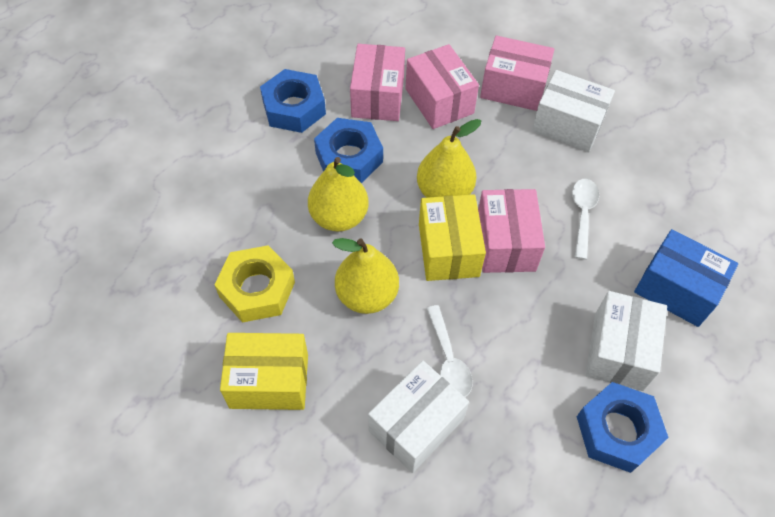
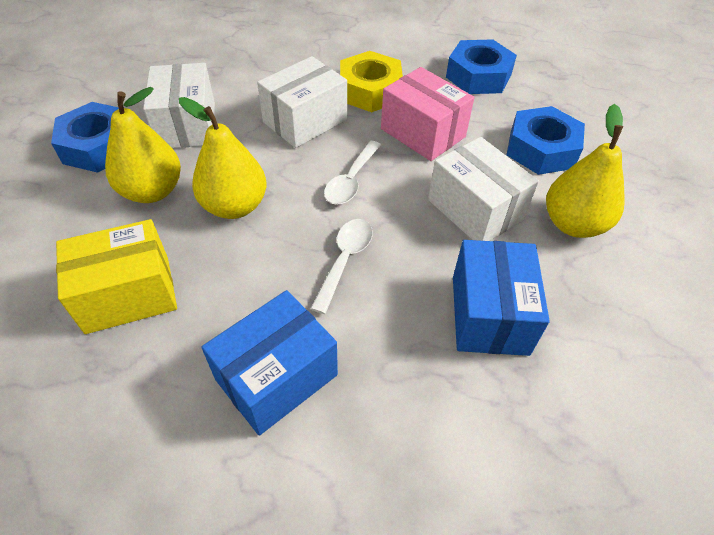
blue box: [634,229,738,327] = 1 -> [201,290,338,435] [453,240,550,356] = 2
pink box: [350,44,405,121] [406,44,479,129] [478,189,545,273] [480,36,555,111] = 4 -> [381,67,474,161] = 1
yellow box: [220,333,308,410] [419,194,486,281] = 2 -> [56,219,177,334] = 1

